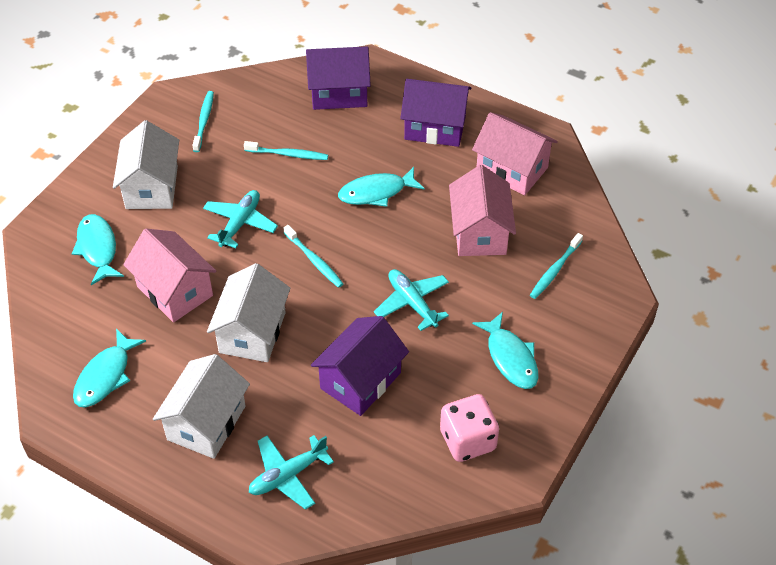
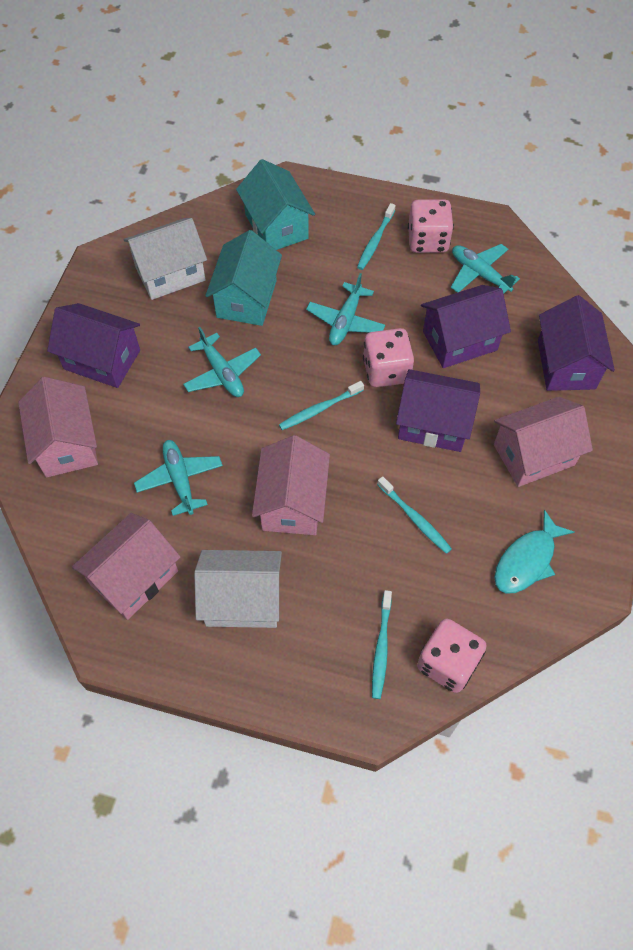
pink dice: [440,394,499,462] = 1 -> [363,328,414,387] [408,199,454,253] [417,618,487,693] = 3
pink house: [123,228,216,322] [449,165,516,256] [472,112,558,195] = 3 -> [18,377,98,478] [72,513,180,620] [252,435,330,535] [494,397,593,487] = 4
purple house: [306,46,371,110] [311,316,409,416] [400,79,471,147] = 3 -> [47,303,140,388] [396,369,480,452] [421,285,511,368] [538,295,615,391] = 4
turquoise fish: [72,214,124,285] [73,329,146,407] [338,167,425,207] [472,312,539,389] = 4 -> [494,510,574,594] = 1
turquoise house: none = 0 -> [205,230,282,326] [236,159,315,250] = 2
turquoise plane: [203,190,278,248] [249,435,334,510] [374,269,449,331] = 3 -> [134,440,223,516] [183,327,261,397] [306,273,385,345] [451,244,520,294] = 4
white house: [113,120,179,209] [153,354,250,459] [207,263,290,362] = 3 -> [124,218,207,300] [194,550,282,628] = 2

